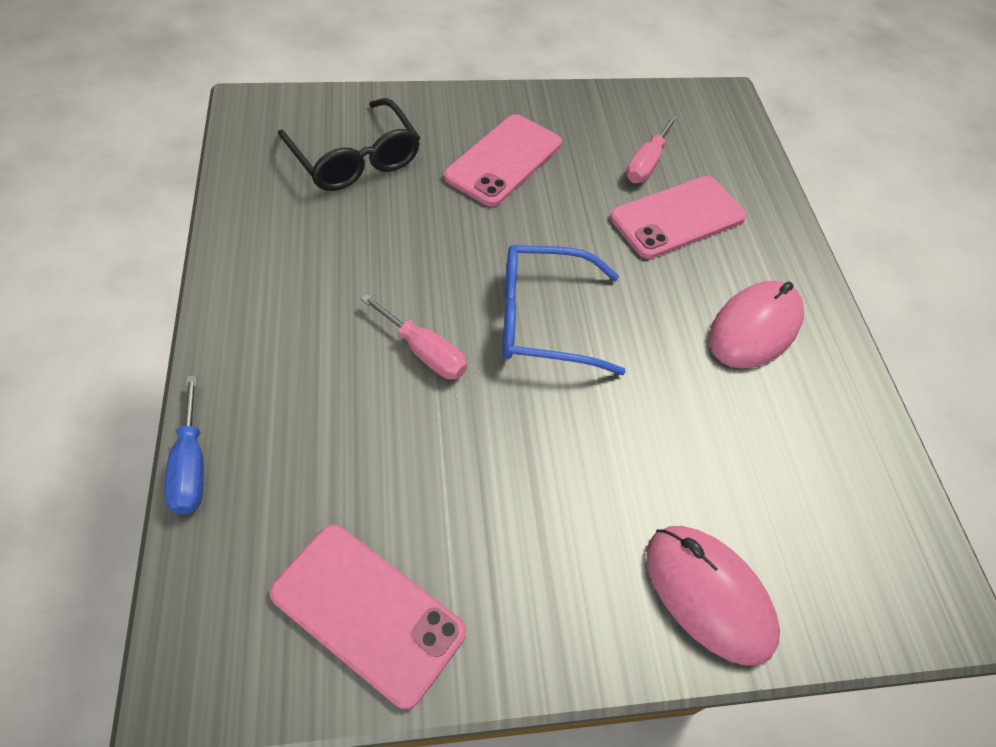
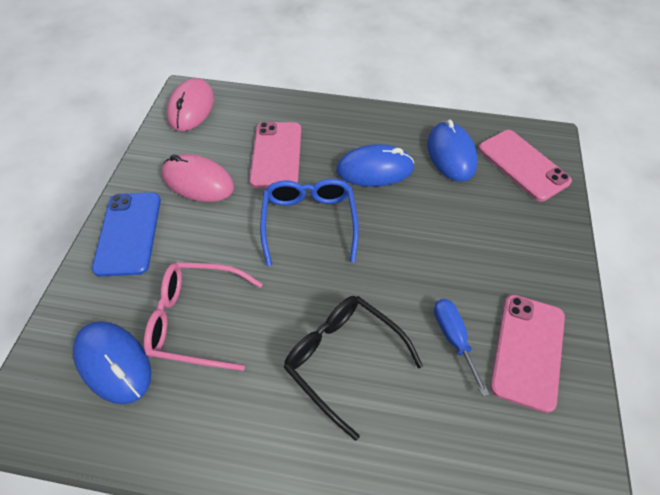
blue mouse: none = 0 -> [73,321,151,404] [336,144,414,187] [427,120,478,182] = 3
blue phone: none = 0 -> [92,193,161,277] = 1
pink glasses: none = 0 -> [144,262,263,371] = 1
pink screwdriver: [361,294,467,379] [626,115,678,183] = 2 -> none = 0

